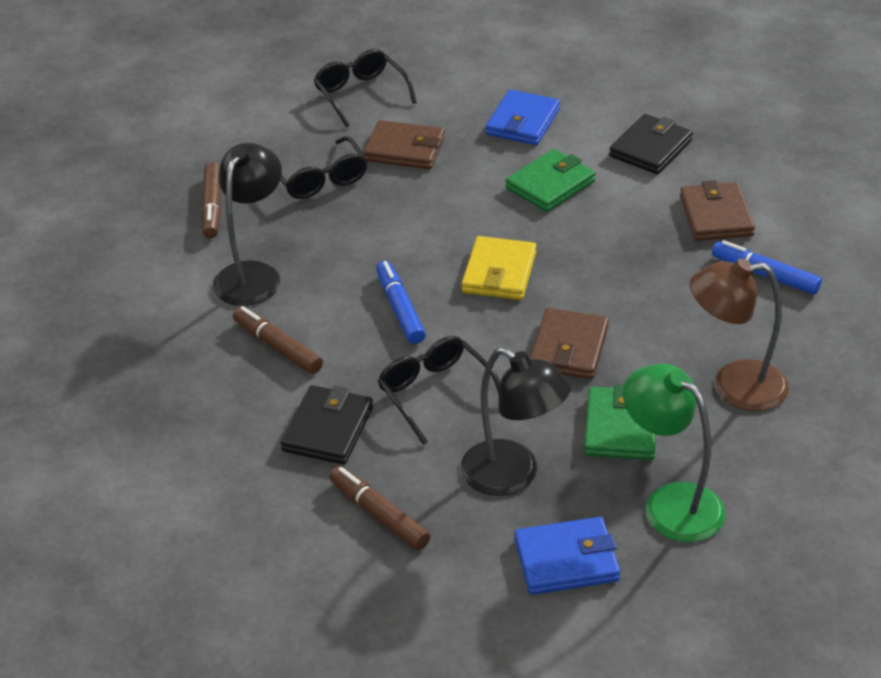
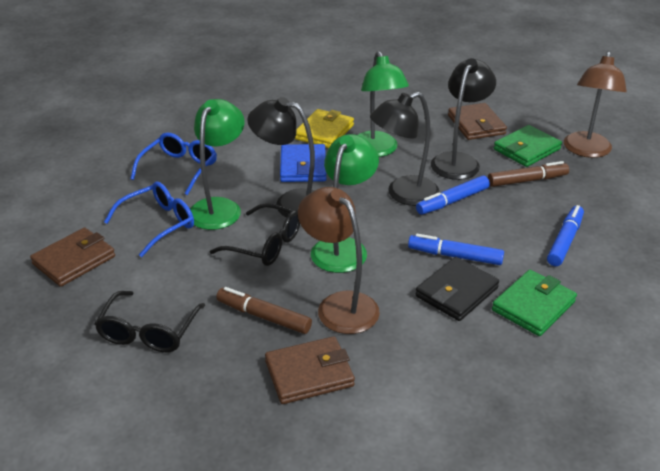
black glasses: [280,136,368,199] [314,49,417,127] [378,336,500,445] = 3 -> [95,291,205,352] [209,203,300,266] = 2
black lamp: [213,143,282,306] [461,347,571,496] = 2 -> [247,97,315,218] [370,92,439,206] [431,58,496,180] = 3
black wallet: [281,385,373,464] [609,114,693,174] = 2 -> [415,257,499,321] = 1
blue glasses: none = 0 -> [104,182,194,257] [131,132,217,195] = 2
blue marker: [376,261,426,344] [712,240,822,295] = 2 -> [408,234,504,265] [416,176,490,214] [547,205,584,266] = 3
blue wallet: [485,90,560,145] [515,517,620,595] = 2 -> [280,144,326,182] = 1
brown lamp: [690,259,789,412] = 1 -> [298,187,380,334] [564,51,627,158] = 2
brown marker: [201,162,221,238] [233,306,323,374] [329,466,430,550] = 3 -> [216,287,312,334] [488,161,569,187] = 2
green lamp: [623,364,725,542] = 1 -> [190,99,244,230] [311,134,379,273] [358,51,409,157] = 3

